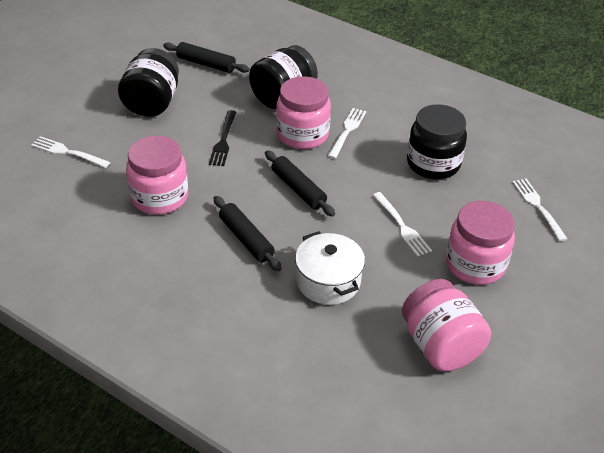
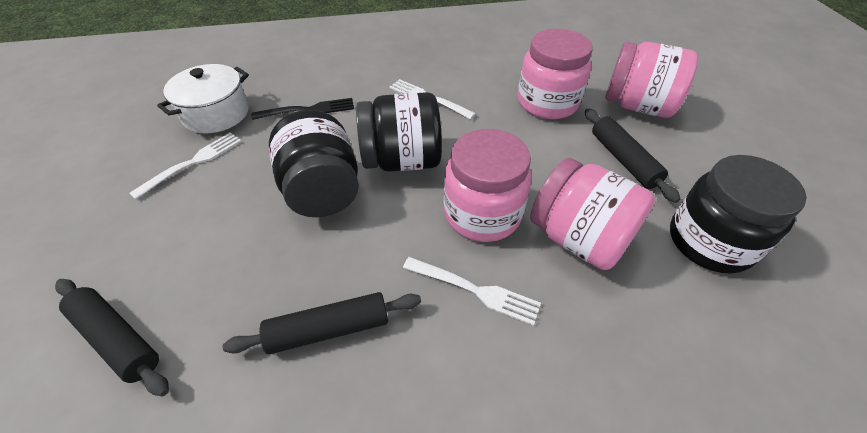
white fork: [31,136,111,168] [328,108,366,159] [373,192,432,257] [512,178,567,241] = 4 -> [129,133,242,199] [389,79,476,120] [403,257,541,326] = 3

